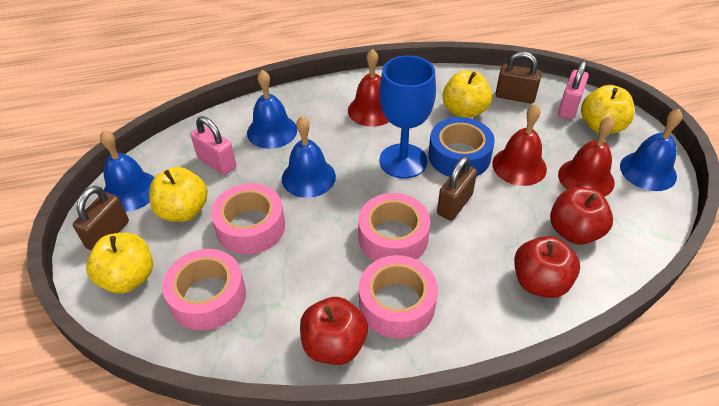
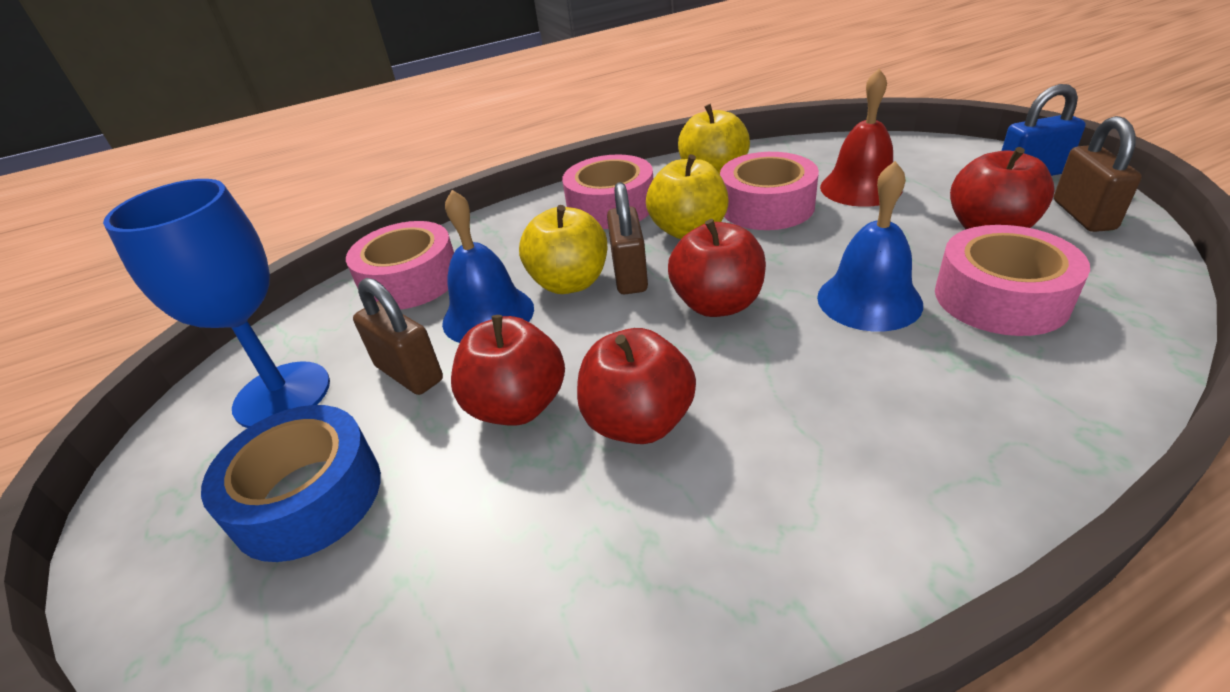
blue bell: [100,130,155,212] [247,70,297,149] [282,116,336,198] [620,109,682,191] = 4 -> [442,190,534,343] [817,161,923,332] = 2
blue padlock: none = 0 -> [1001,84,1086,176] = 1
pink padlock: [191,116,236,175] [558,60,589,119] = 2 -> none = 0
red apple: [300,297,368,365] [514,236,580,298] [550,187,613,245] = 3 -> [451,315,565,426] [577,328,696,444] [668,219,766,317] [950,147,1055,229] = 4
red bell: [348,49,389,127] [492,104,547,186] [558,116,615,197] = 3 -> [820,69,903,207] = 1
yellow apple: [86,232,153,293] [149,167,208,222] [442,71,492,118] [581,85,634,134] = 4 -> [519,205,607,294] [646,154,728,239] [678,104,750,174] = 3

